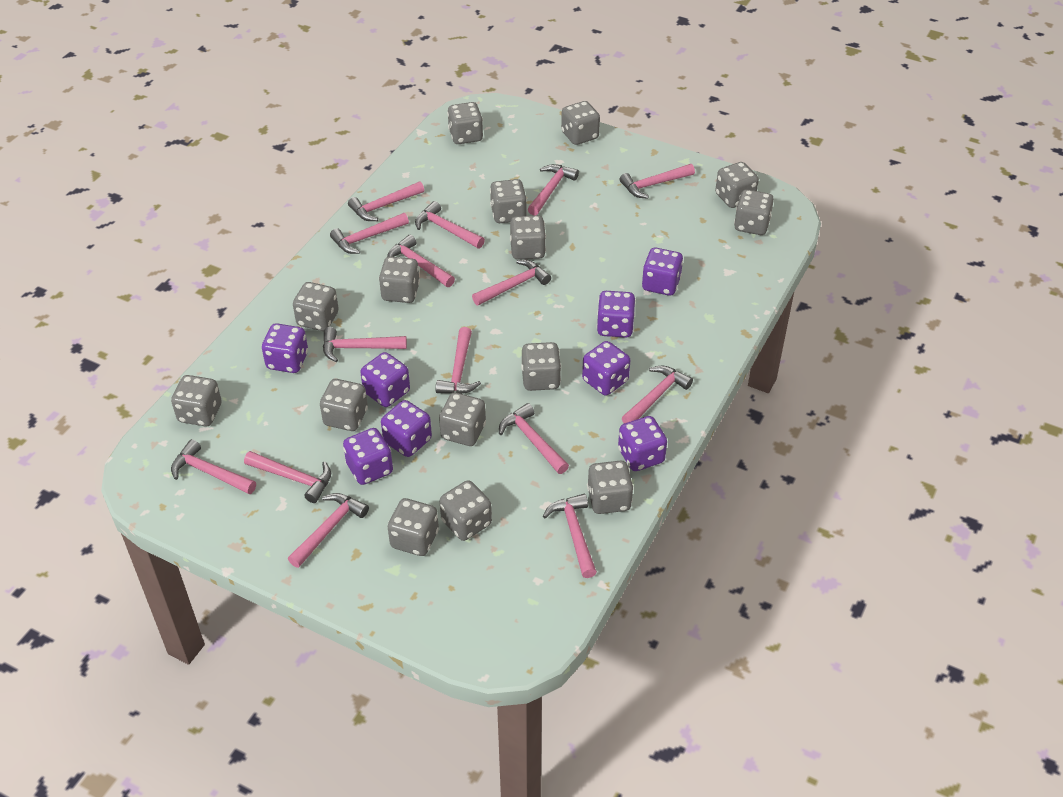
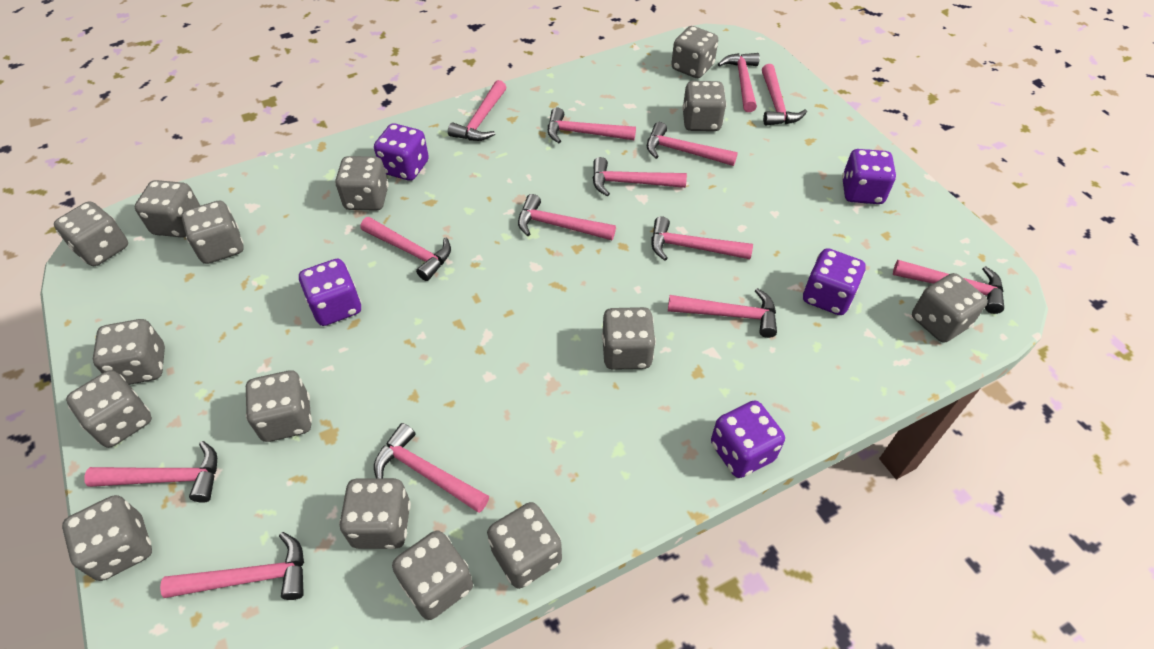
pink hammer: [171,439,256,494] [244,451,331,503] [288,493,369,568] [323,327,407,362] [330,213,409,254] [348,182,424,221] [387,235,455,287] [415,201,485,248] [436,327,481,394] [472,260,551,306] [499,403,569,474] [528,164,579,216] [543,494,597,578] [619,164,695,199] [622,366,693,423] = 15 -> [84,441,217,503] [160,532,304,600] [361,217,451,281] [374,423,489,513] [448,80,507,141] [518,194,616,240] [548,108,636,143] [593,157,687,196] [647,122,738,166] [651,216,753,261] [668,288,777,338] [718,53,760,112] [762,64,807,125] [893,260,1004,314] = 14
purple dice: [262,323,308,373] [343,428,393,485] [360,352,410,407] [381,400,432,457] [582,341,630,395] [597,291,636,338] [618,416,667,471] [642,248,683,296] = 8 -> [299,259,361,326] [374,123,429,181] [711,401,785,478] [803,248,866,315] [842,149,896,204] = 5

